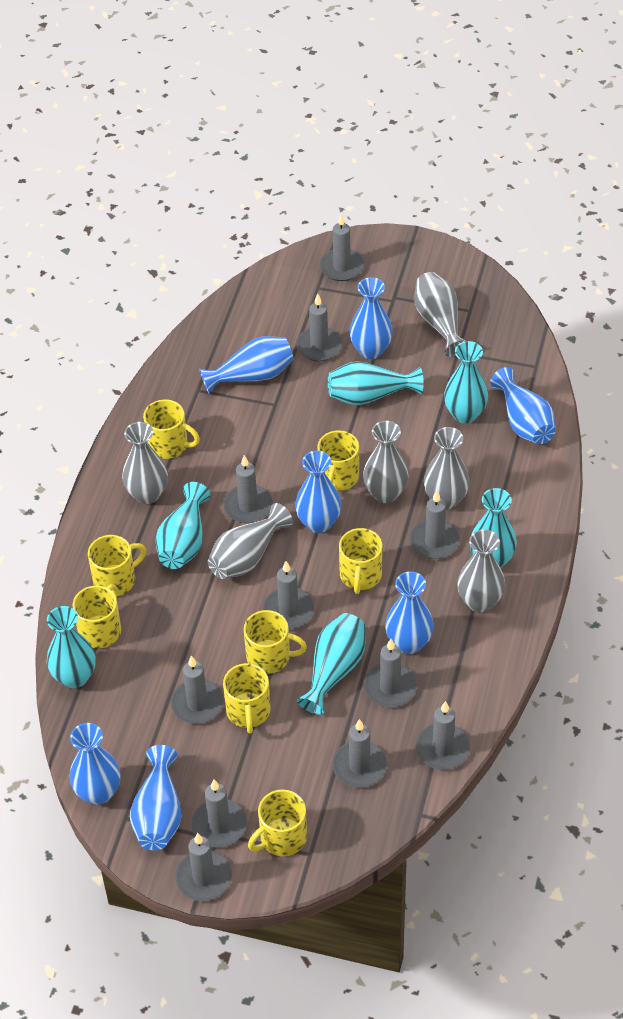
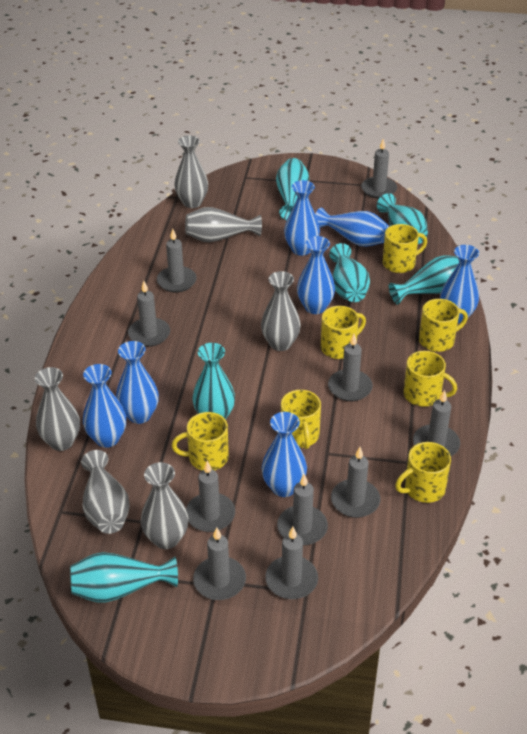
grey candle: [171,656,224,724] [175,833,232,901] [191,780,247,848] [223,455,273,523] [263,561,314,629] [296,294,342,362] [320,214,364,281] [332,719,387,788] [364,639,417,707] [410,491,460,559] [416,701,470,770] = 11 -> [128,281,170,347] [157,229,197,292] [186,461,235,532] [193,527,246,600] [265,527,318,599] [277,474,328,545] [328,334,373,401] [331,447,380,518] [361,139,397,199] [413,390,460,456] = 10
yellow mug: [73,584,121,648] [88,535,146,596] [143,399,200,459] [223,663,270,734] [244,610,307,674] [248,789,307,856] [317,430,359,491] [339,528,382,594] = 8 -> [172,412,229,470] [281,390,321,449] [321,306,366,359] [383,224,427,273] [395,442,451,503] [403,351,457,407] [419,299,468,352] = 7

